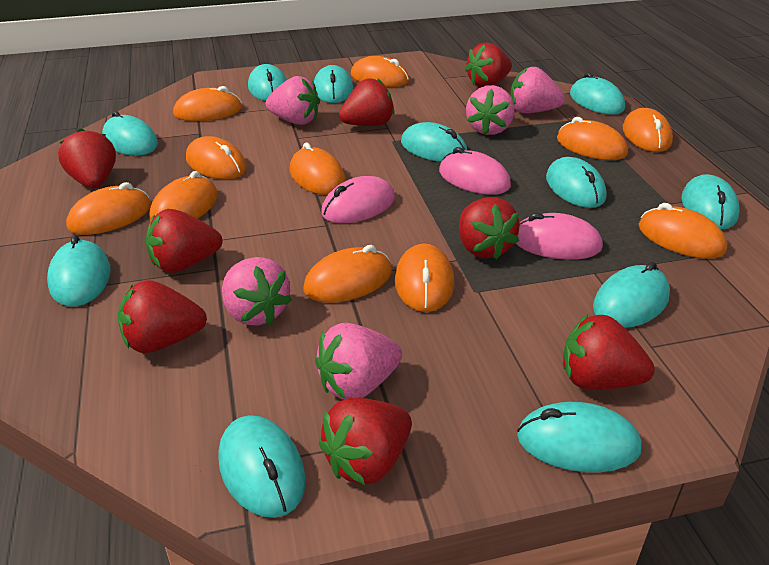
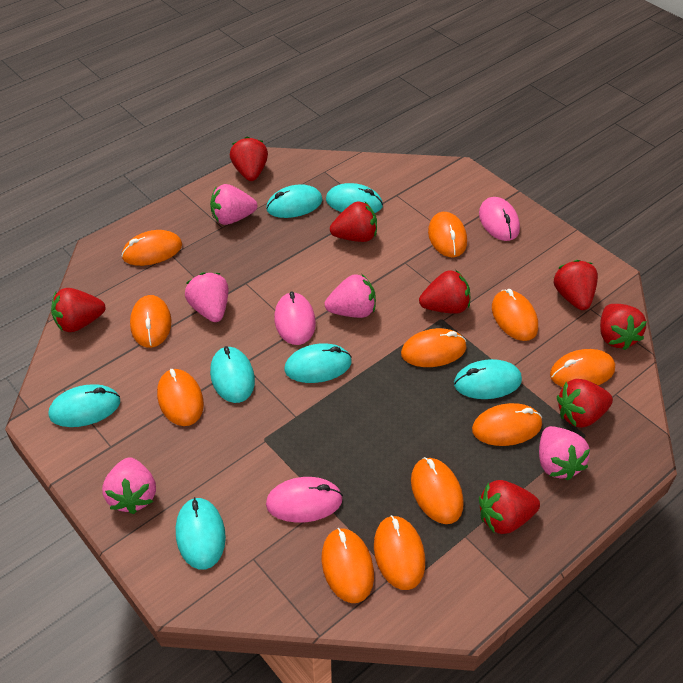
turquoise mouse: [47,235,111,307] [102,111,158,156] [218,415,306,518] [248,64,287,101] [314,65,353,103] [401,122,467,162] [517,402,642,473] [546,157,607,208] [570,73,625,115] [593,262,670,328] [681,174,739,230] = 11 -> [49,384,120,427] [176,497,226,570] [210,346,255,403] [266,184,323,218] [284,343,352,383] [326,183,383,213] [454,359,522,399] = 7

